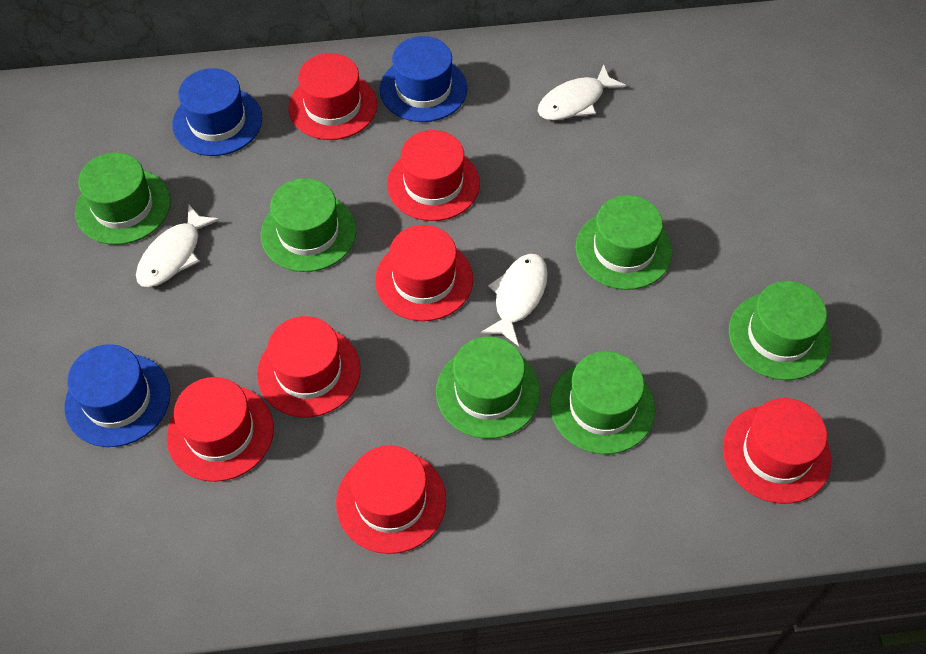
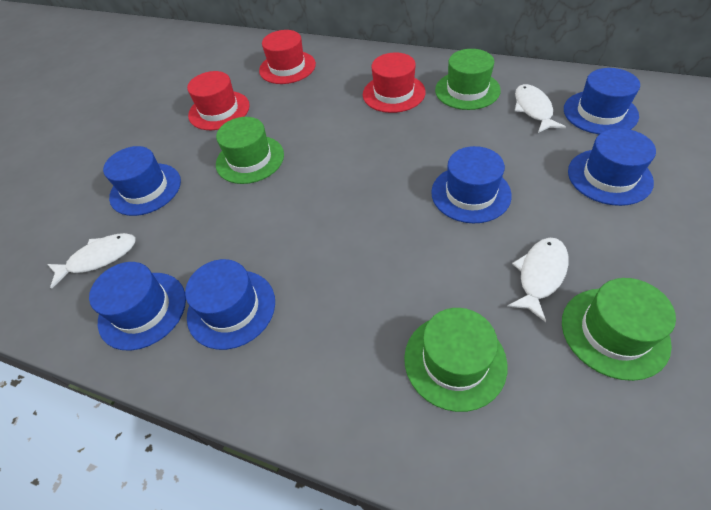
blue hat: [64,344,171,447] [172,68,262,156] [380,36,467,122] = 3 -> [89,262,186,351] [103,146,181,216] [185,259,275,350] [431,146,512,223] [564,68,640,134] [568,128,656,206] = 6
green hat: [75,152,171,245] [261,178,356,272] [436,337,540,439] [550,351,655,454] [576,195,672,290] [729,281,831,380] = 6 -> [216,117,284,184] [404,308,508,412] [435,49,501,110] [562,278,676,381] = 4
red hat: [167,377,274,482] [257,316,361,417] [288,53,377,140] [336,445,446,554] [375,225,473,321] [387,130,480,221] [723,398,831,504] = 7 -> [187,71,250,130] [259,30,316,84] [363,53,426,113] = 3

